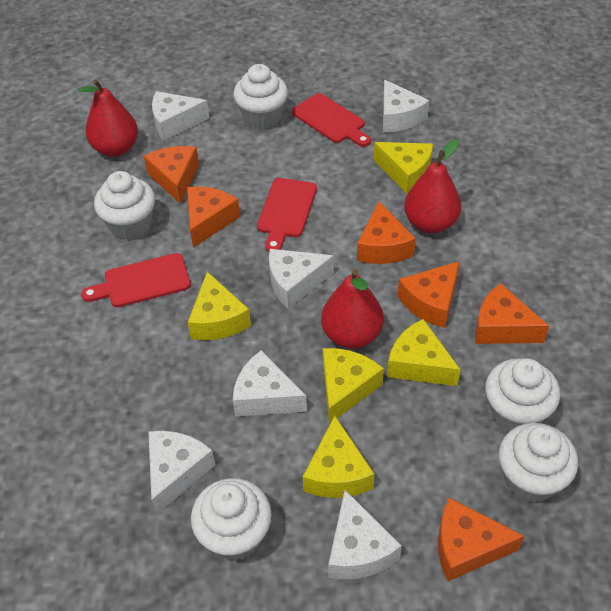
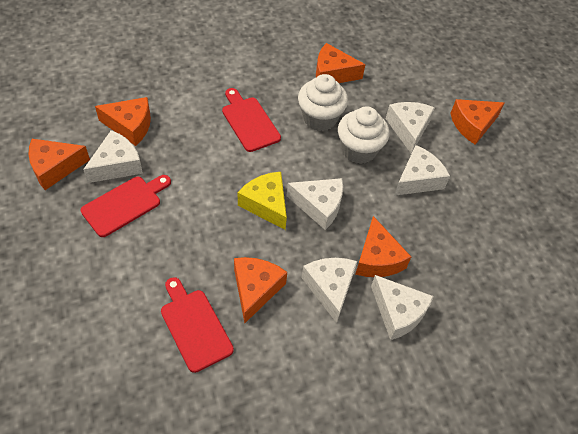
red pear: [78,79,138,156] [321,269,384,349] [404,139,461,233] = 3 -> none = 0
white cupcake: [94,171,155,240] [191,478,272,561] [233,64,288,130] [485,358,560,432] [499,423,578,503] = 5 -> [298,74,348,131] [338,106,390,164] = 2
yellow cheese: [188,272,251,340] [303,416,374,498] [323,348,384,424] [374,142,433,193] [387,319,461,386] = 5 -> [238,172,287,230] = 1

